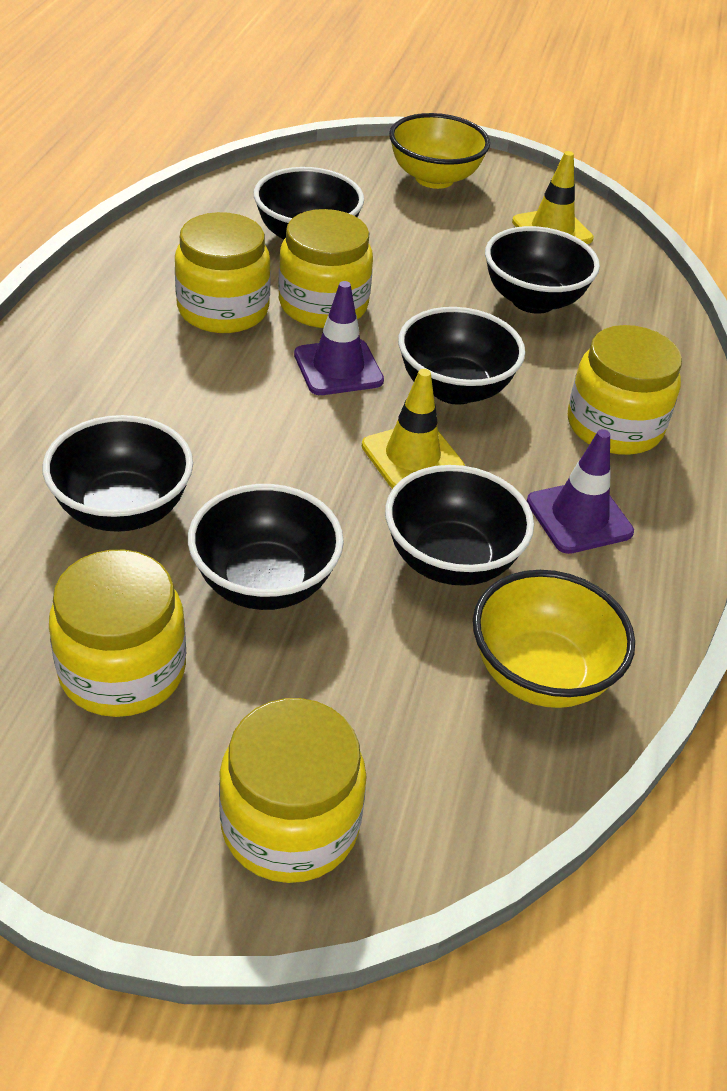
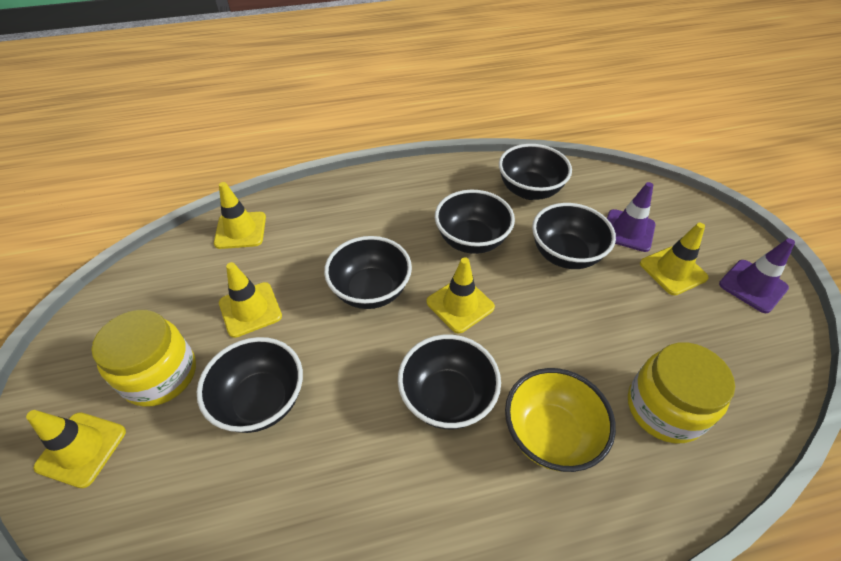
yellow bowl: [389,113,490,189] [473,570,635,708] = 2 -> [505,368,616,472] = 1
yellow jar: [49,550,186,717] [175,212,271,333] [219,698,367,883] [278,209,373,328] [568,325,682,455] = 5 -> [91,310,196,407] [628,342,735,443] = 2
yellow traffic cone: [362,369,465,489] [512,151,594,244] = 2 -> [26,410,126,488] [214,182,266,249] [219,262,282,338] [427,257,495,333] [640,223,709,295] = 5

